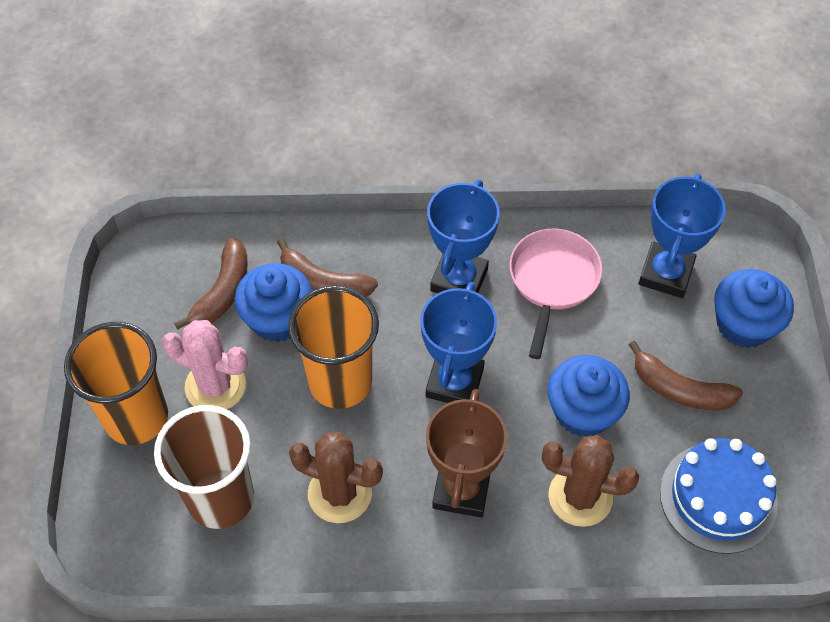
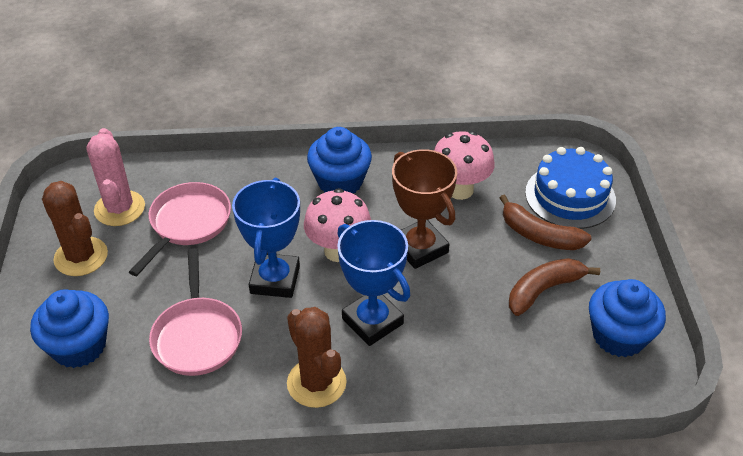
blue trophy: [420,282,497,403] [427,180,500,293] [638,174,726,298] = 3 -> [232,178,300,298] [337,220,410,346] = 2
brown banana: [174,238,248,330] [277,238,378,297] [629,341,743,410] = 3 -> [500,195,591,250] [509,258,600,316] = 2
brown cup: [154,405,254,529] = 1 -> none = 0
orange cup: [64,322,168,445] [288,286,379,409] = 2 -> none = 0
pink mushroom: none = 0 -> [304,188,371,262] [434,131,495,200] = 2
pink pan: [509,229,603,359] = 1 -> [129,182,231,276] [149,248,242,376] = 2

